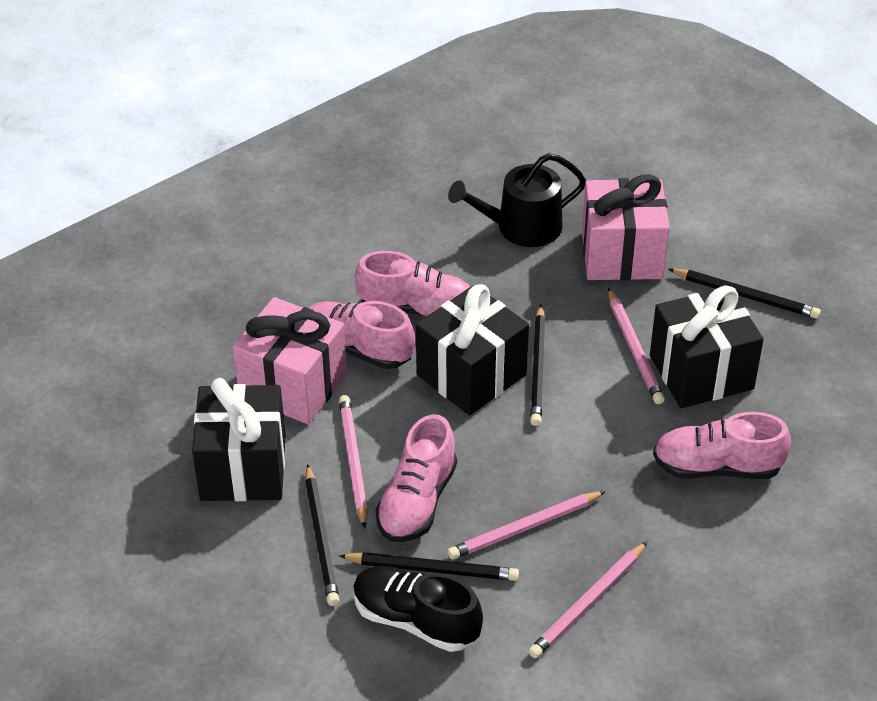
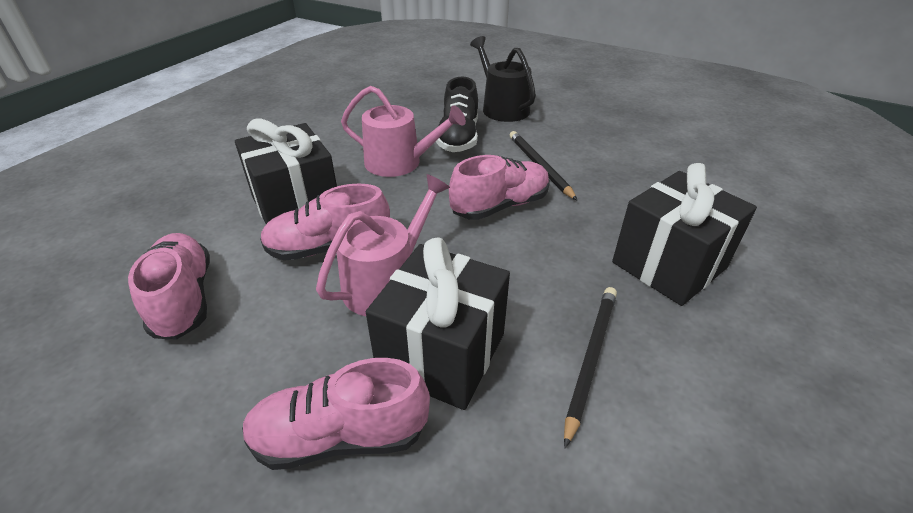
black pencil: [305,464,340,606] [339,552,519,581] [530,304,545,426] [668,268,821,319] = 4 -> [510,131,578,201] [564,287,617,448] = 2
pink gift: [233,297,347,424] [582,174,670,280] = 2 -> none = 0
pink pencil: [339,395,368,529] [448,491,606,560] [528,542,647,658] [608,288,665,404] = 4 -> none = 0
pink watering can: none = 0 -> [316,174,450,316] [341,86,466,177] = 2

